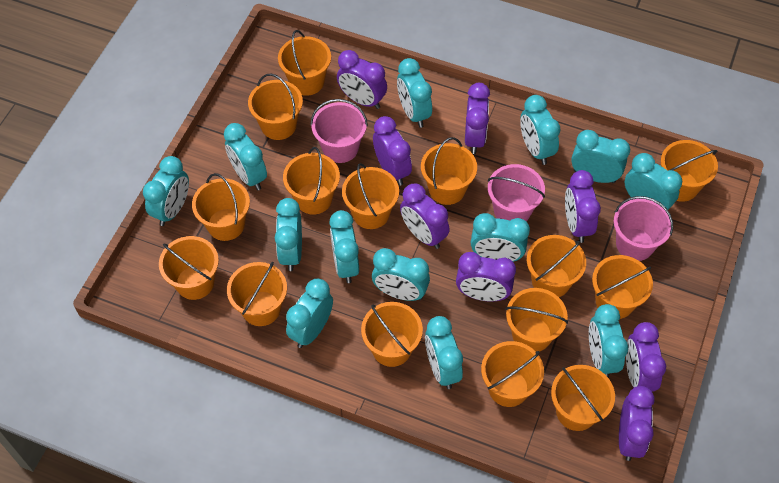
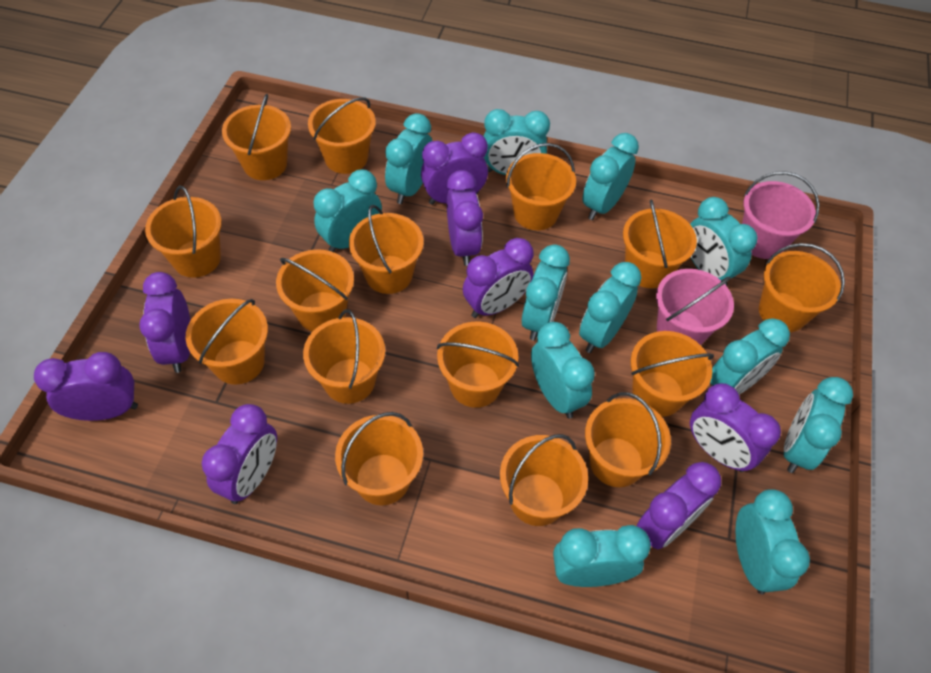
pink bucket: [310,99,368,163] [488,164,545,221] [614,196,673,261] = 3 -> [656,269,734,345] [742,172,820,259] = 2
turquoise clock: [143,156,189,226] [224,123,267,190] [275,198,302,271] [286,279,333,348] [329,210,359,283] [372,248,430,301] [397,58,432,128] [425,316,463,389] [471,213,530,262] [520,95,561,165] [571,130,630,183] [589,304,628,378] [625,153,682,210] = 13 -> [313,170,382,252] [385,113,432,204] [484,109,550,175] [522,244,570,341] [531,322,595,418] [553,525,651,587] [579,262,642,353] [582,133,639,220] [690,197,757,286] [710,318,790,394] [736,489,810,594] [784,377,853,473] = 12

